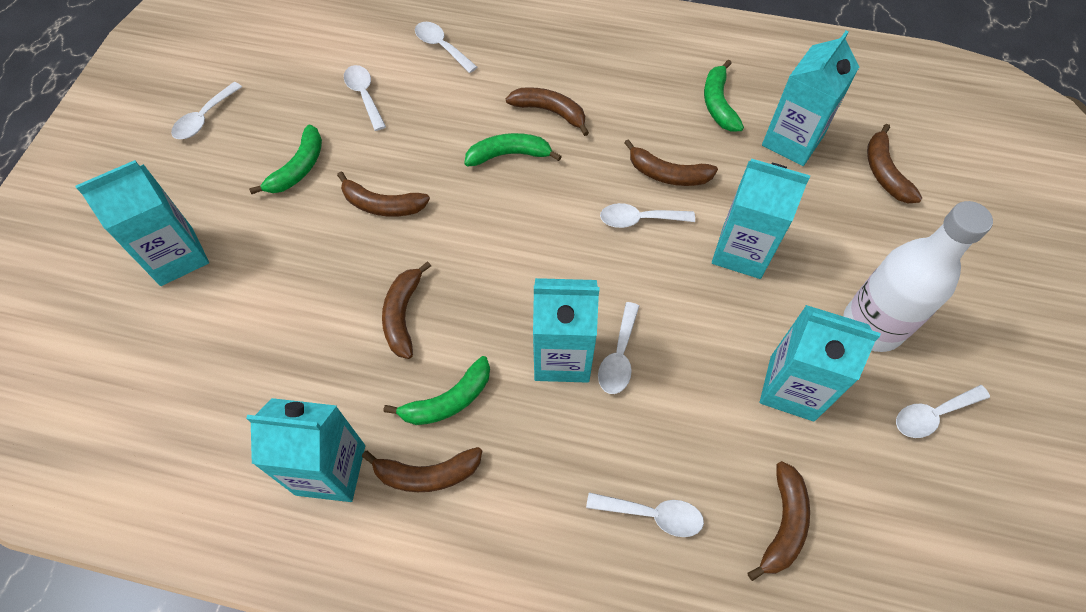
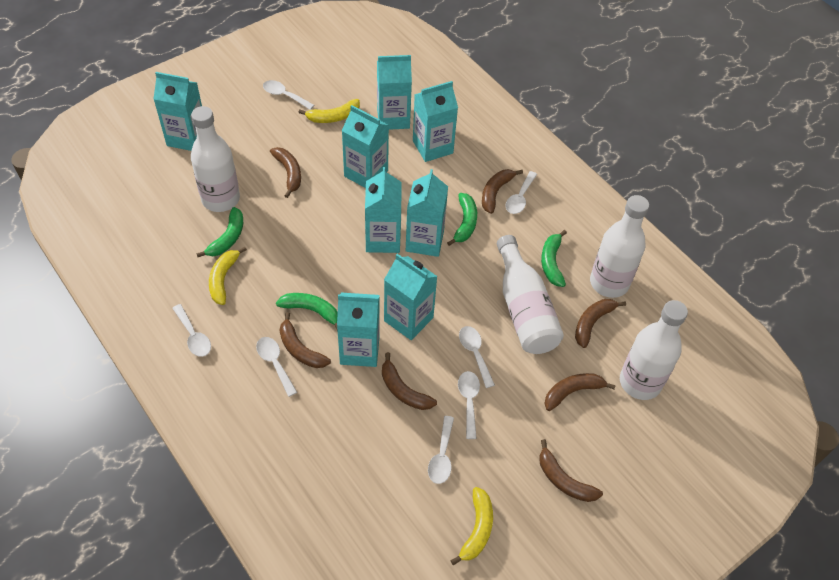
turquoise carton: [76,160,209,286] [246,398,365,502] [533,278,599,383] [712,158,810,279] [760,305,881,421] [762,31,859,166] = 6 -> [153,72,202,151] [337,292,380,367] [342,105,389,188] [365,167,402,253] [377,55,412,130] [384,254,438,340] [406,169,448,257] [413,81,458,162] = 8
white bottle: [843,201,993,352] = 1 -> [191,106,240,212] [497,235,564,354] [590,195,649,298] [620,300,688,400] = 4
yellow banana: none = 0 -> [209,246,247,305] [298,99,360,123] [450,487,493,565] = 3

